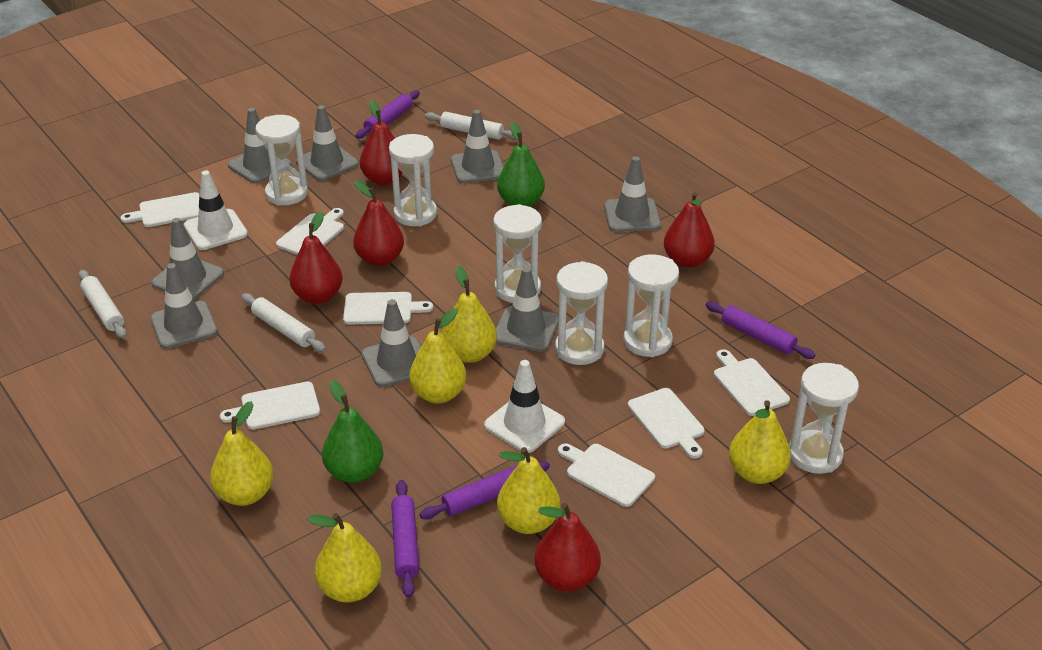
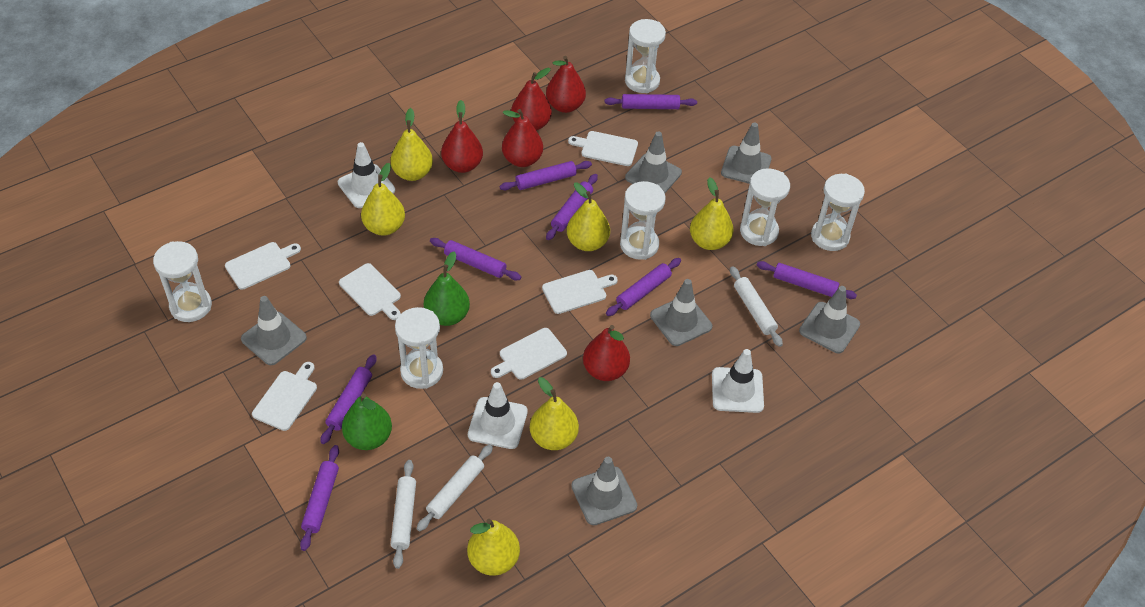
grey traffic cone: [151,218,224,299] [151,263,218,349] [228,108,292,183] [296,105,359,181] [362,299,421,387] [451,110,504,183] [496,267,559,352] [604,156,661,232] = 8 -> [241,296,307,365] [571,457,637,525] [625,131,682,193] [650,279,712,346] [721,123,772,184] [799,286,860,353] = 6
purple rolling pin: [356,90,420,139] [391,480,419,598] [420,461,550,519] [706,301,815,359] = 4 -> [300,445,339,551] [320,354,376,444] [430,238,521,280] [499,161,592,190] [546,174,598,240] [605,94,697,109] [606,258,681,316] [756,261,857,299] = 8
white cutting board: [121,192,200,227] [220,382,320,430] [276,208,344,255] [343,292,433,325] [558,443,655,507] [628,388,705,458] [714,349,790,416] = 7 -> [225,242,301,290] [252,362,317,431] [339,263,401,320] [491,328,567,380] [542,270,618,314] [568,131,638,166] = 6
white traffic cone: [184,170,248,250] [484,360,565,453] = 2 -> [338,142,395,208] [468,382,528,449] [712,349,764,413] = 3

